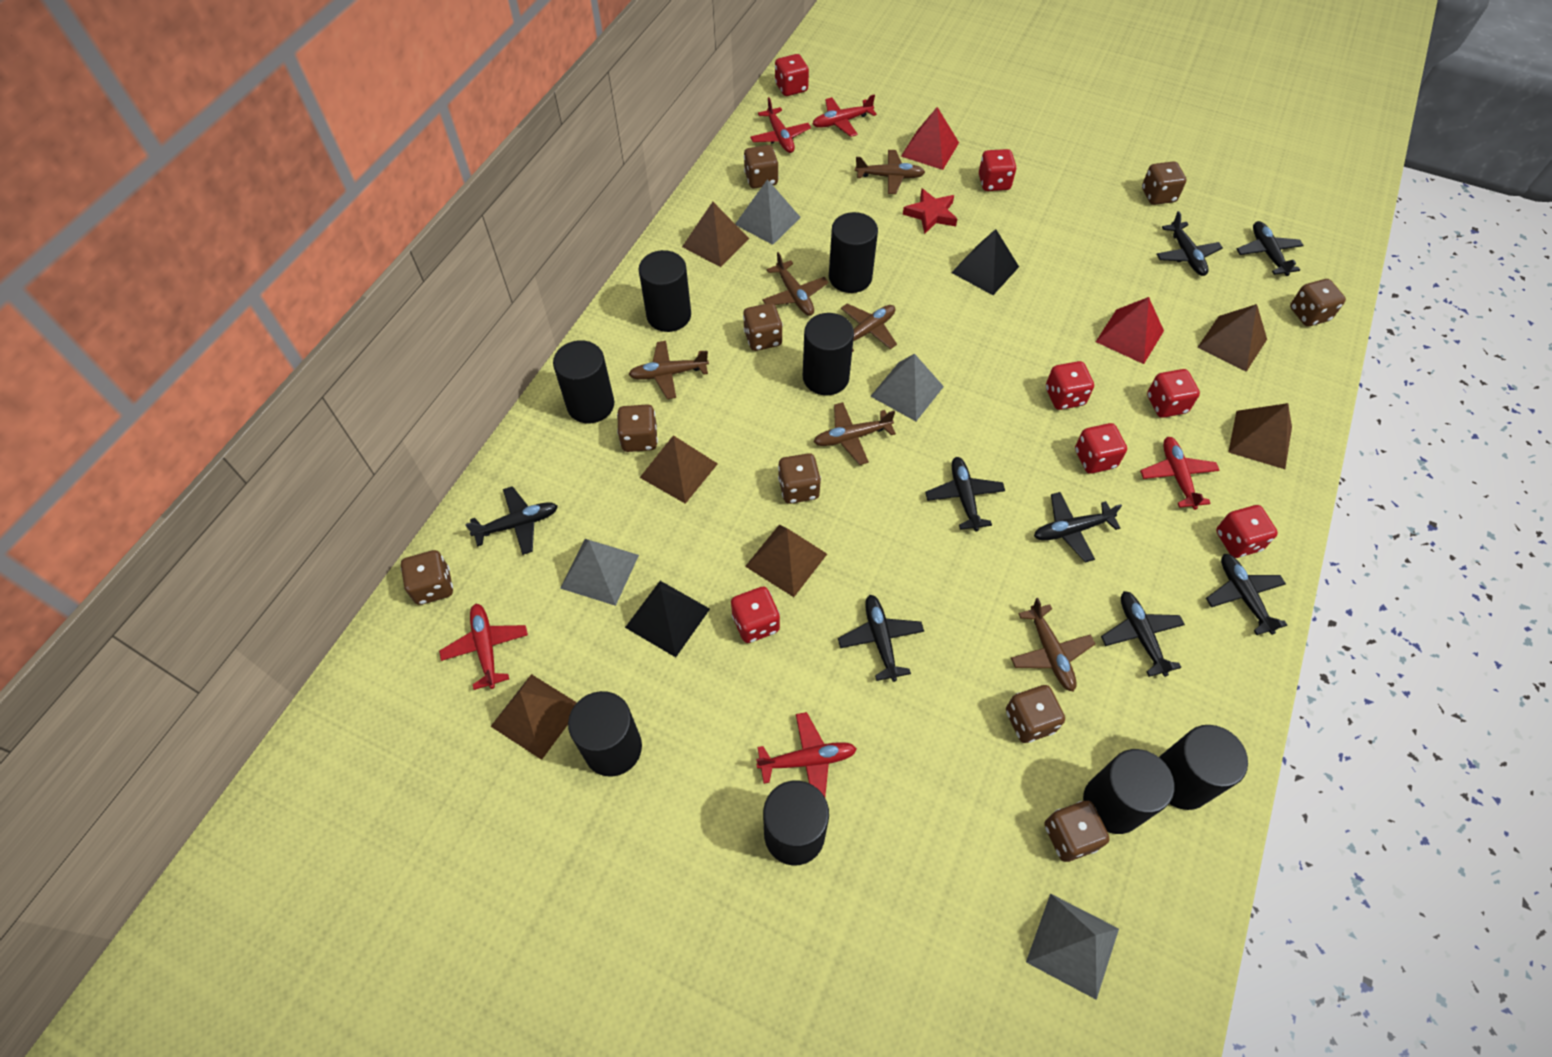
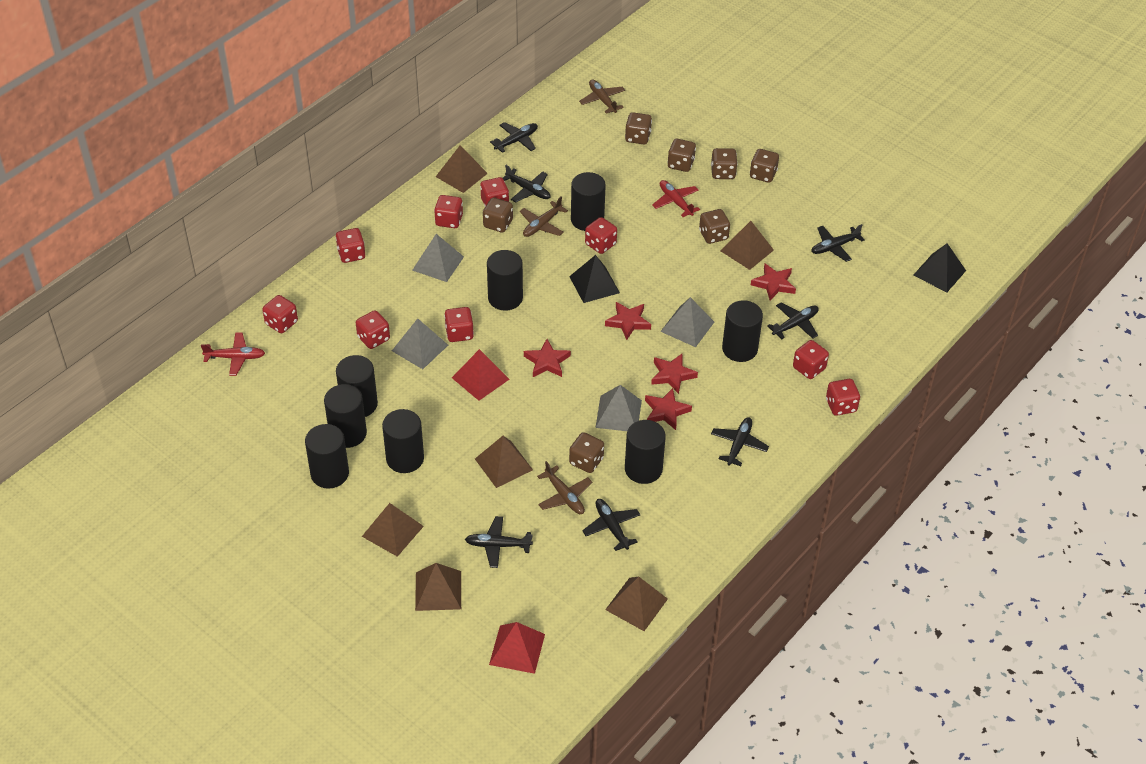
black plane: [465,486,558,555] [838,595,924,682] [925,457,1005,532] [1034,492,1122,562] [1101,591,1185,677] [1156,211,1223,276] [1206,554,1287,635] [1237,221,1304,276] = 8 -> [465,516,533,568] [490,122,538,153] [503,165,551,202] [582,499,640,551] [711,417,769,466] [767,302,819,339] [811,224,865,262] = 7
brown dice: [401,550,453,605] [617,404,658,452] [743,303,783,351] [744,145,779,188] [778,453,821,504] [1006,685,1065,743] [1044,801,1110,862] [1142,161,1186,205] [1290,279,1346,326] = 9 -> [483,197,513,233] [569,432,604,473] [625,112,652,144] [667,139,696,172] [699,209,730,244] [711,148,738,179] [750,149,779,183] = 7
brown plane: [628,341,709,399] [762,252,828,316] [814,402,896,465] [841,303,897,352] [855,150,925,194] [1011,598,1095,692] = 6 -> [520,196,568,237] [537,461,592,514] [579,79,625,114] = 3
red dice: [731,587,780,643] [775,54,809,96] [979,149,1017,191] [1046,361,1094,410] [1075,423,1127,474] [1147,369,1200,418] [1216,505,1278,558] = 7 -> [262,295,298,333] [335,228,365,263] [356,310,390,349] [434,195,463,228] [444,307,474,342] [480,177,509,206] [585,217,617,254] [793,340,829,379] [826,379,860,416] = 9
red plane: [439,604,528,690] [750,97,811,153] [756,712,857,797] [812,94,877,137] [1140,437,1220,510] = 5 -> [201,333,265,376] [652,180,700,217] = 2
red star: [903,189,957,234] = 1 -> [524,339,571,377] [605,302,651,340] [645,388,692,430] [651,354,698,394] [751,264,796,301] = 5

